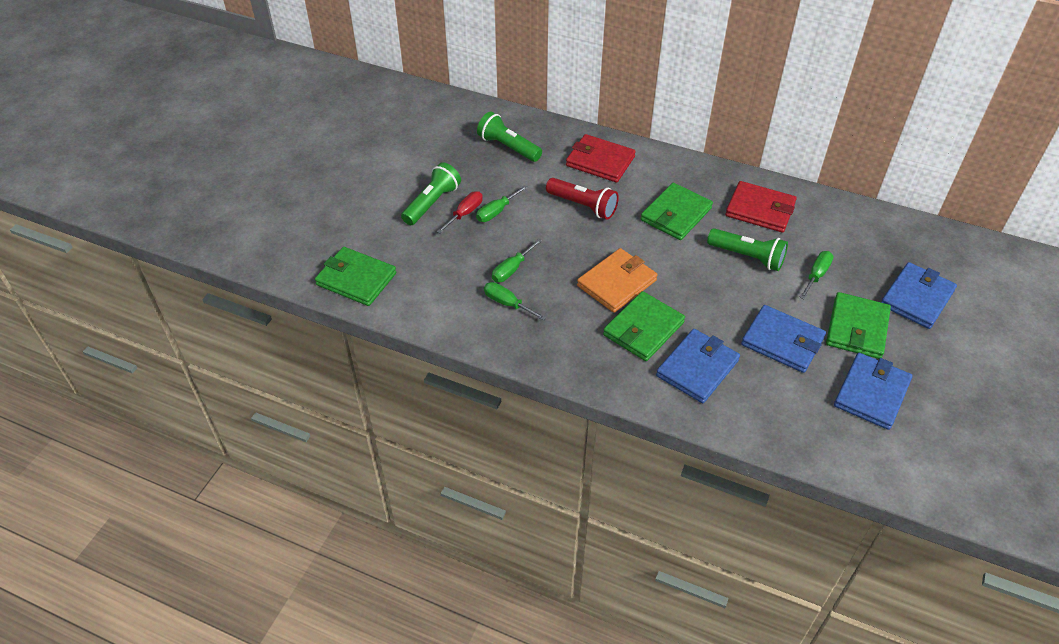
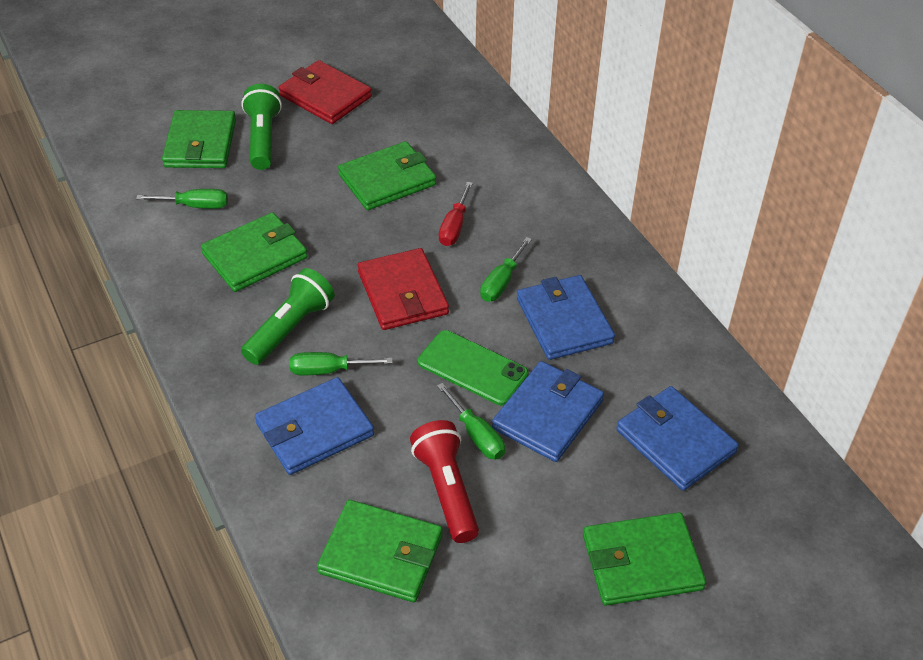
green flashlight: [401,162,461,225] [477,112,542,162] [707,228,788,271] = 3 -> [241,84,282,170] [241,268,335,365] = 2
green phone: none = 0 -> [418,330,529,406] = 1
green wallet: [315,247,396,306] [603,291,685,361] [641,183,713,240] [826,292,891,359] = 4 -> [162,110,236,168] [201,212,308,292] [317,500,443,602] [338,141,436,210] [583,512,706,606] = 5
orange wallet: [577,248,657,313] = 1 -> none = 0

